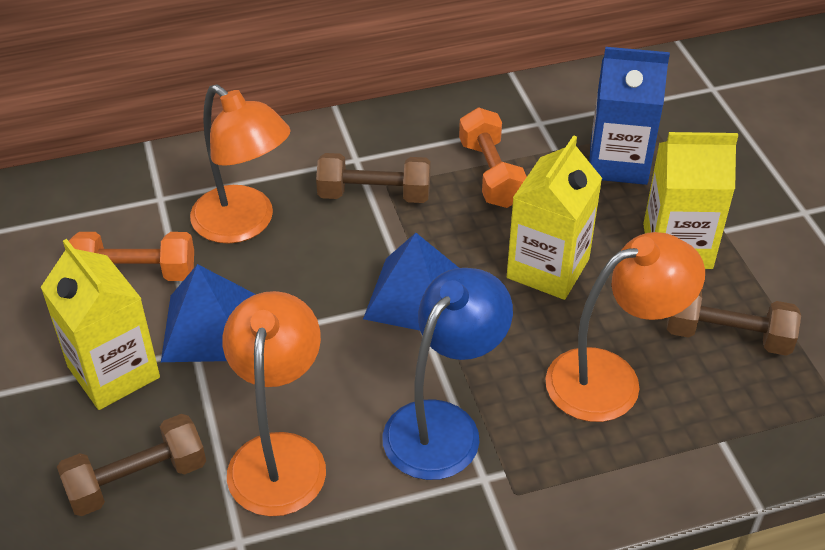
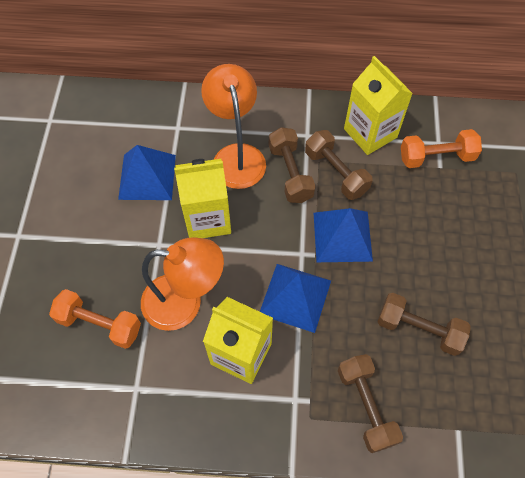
blue carton: [589,47,670,185] = 1 -> none = 0
blue lamp: [383,268,513,480] = 1 -> none = 0
blue pyramid: [161,264,256,362] [363,233,459,331] = 2 -> [118,145,176,200] [260,264,331,333] [314,208,373,262] = 3
brown dumbbell: [57,414,206,516] [316,153,430,203] [667,291,801,356] = 3 -> [269,127,316,203] [305,130,373,200] [338,354,403,453] [377,293,471,356] = 4
orange lamp: [190,84,291,244] [222,291,326,516] [545,232,705,422] = 3 -> [141,237,224,331] [201,64,266,189] = 2

